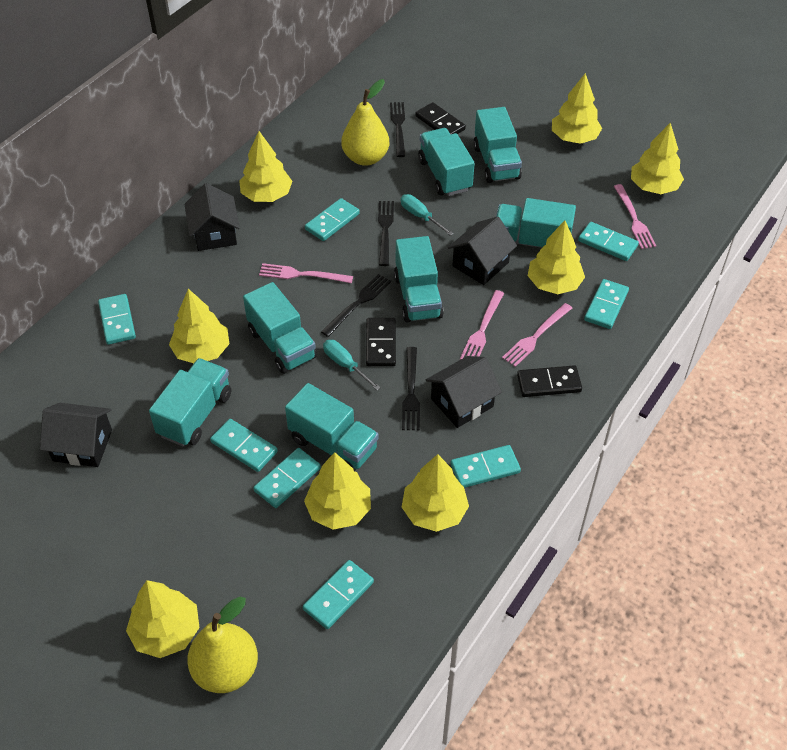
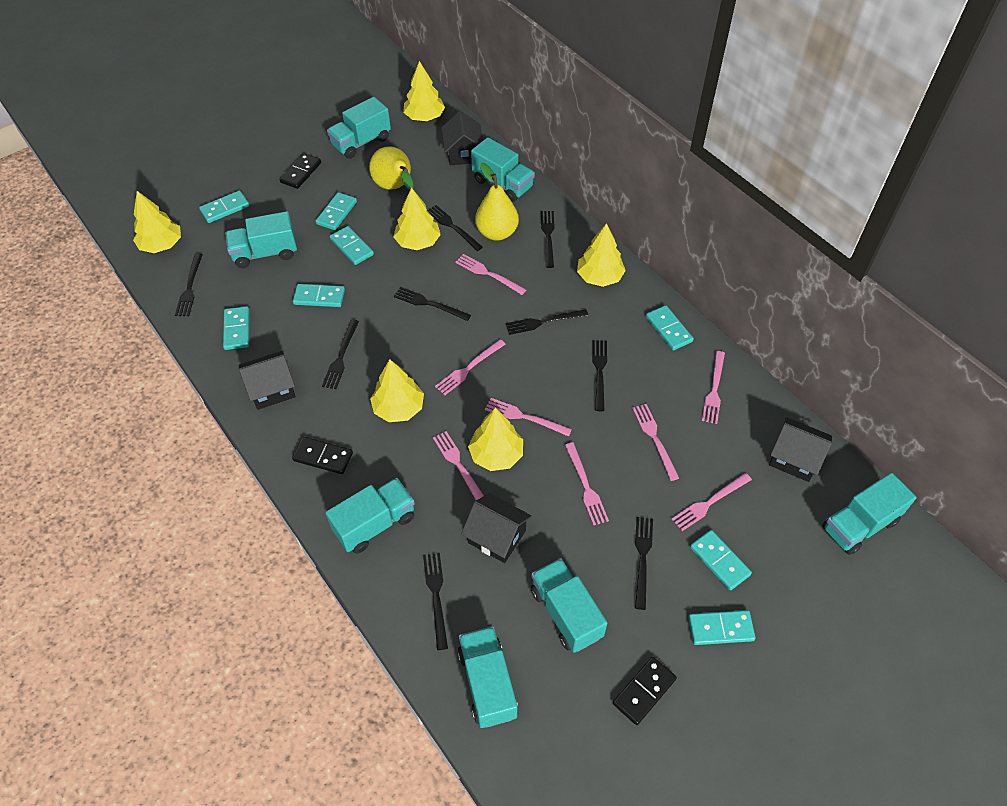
black fork: [321,274,391,337] [378,201,394,266] [390,102,405,157] [402,347,420,430] = 4 -> [175,253,203,316] [322,320,359,389] [394,287,471,321] [423,553,448,650] [427,205,483,251] [505,309,588,335] [541,211,555,268] [592,340,607,411] [635,517,653,610] = 9
pink fork: [259,263,353,283] [460,290,504,360] [502,303,572,367] [614,184,656,249] = 4 -> [433,431,484,500] [435,339,506,395] [456,254,526,295] [485,398,572,437] [565,442,609,526] [632,404,679,481] [672,473,752,531] [702,351,725,424] = 8
turquoise screwdriver: [323,340,381,391] [401,194,454,236] = 2 -> none = 0
yellow tree: [126,580,200,658] [169,289,229,363] [239,131,293,202] [304,452,371,530] [402,454,469,532] [528,221,585,294] [552,73,602,144] [631,123,684,194] = 8 -> [133,191,181,253] [370,359,424,422] [393,187,441,250] [403,61,445,121] [468,408,523,471] [577,223,626,287] = 6

